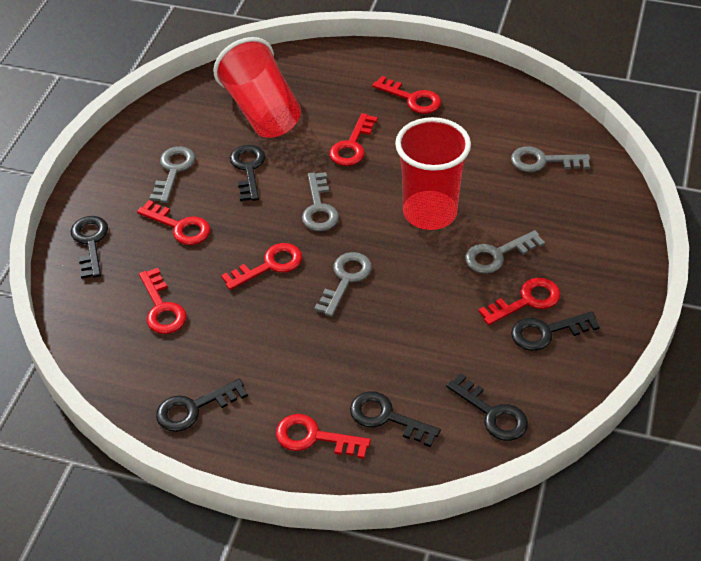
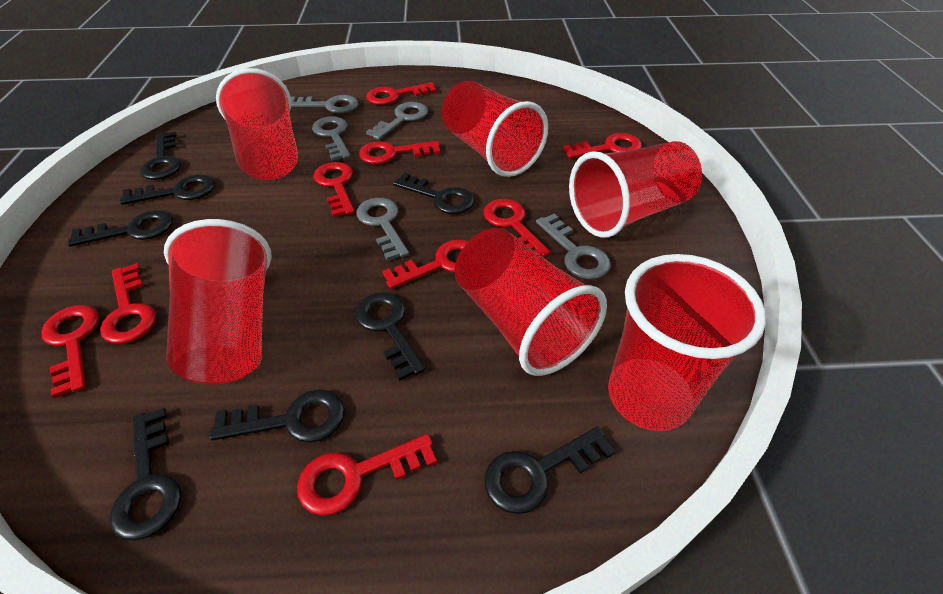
black key: [71,216,108,279] [156,379,248,432] [230,145,265,201] [350,391,441,447] [446,373,528,441] [511,311,600,351] = 6 -> [68,210,173,247] [110,408,182,541] [120,174,215,205] [140,132,181,180] [210,389,345,443] [355,292,425,381] [393,173,474,214] [485,426,615,514] = 8
red cup: [213,37,301,138] [395,117,471,230] = 2 -> [164,219,272,385] [216,68,298,180] [442,81,548,177] [454,228,607,376] [569,141,702,238] [608,254,766,431] = 6
red key: [137,200,210,245] [139,268,187,334] [221,243,302,290] [276,414,371,459] [329,113,378,166] [372,76,441,114] [478,278,561,325] = 7 -> [41,305,99,398] [100,263,156,344] [297,434,437,516] [314,162,355,217] [359,141,440,164] [366,82,437,105] [382,240,468,289] [483,199,551,257] [563,133,642,158] = 9

